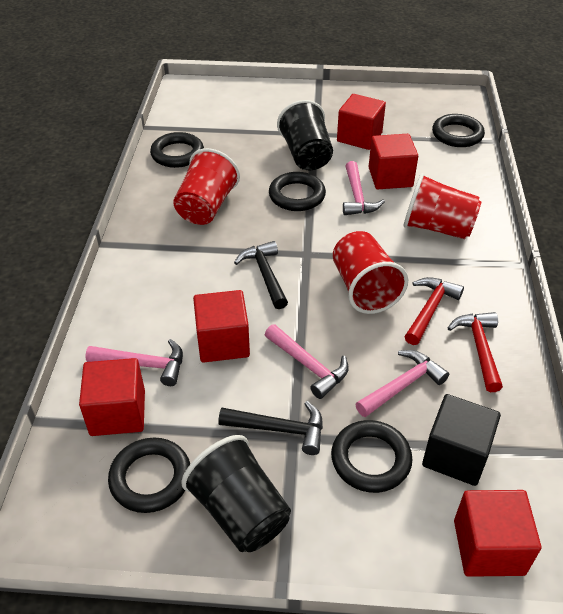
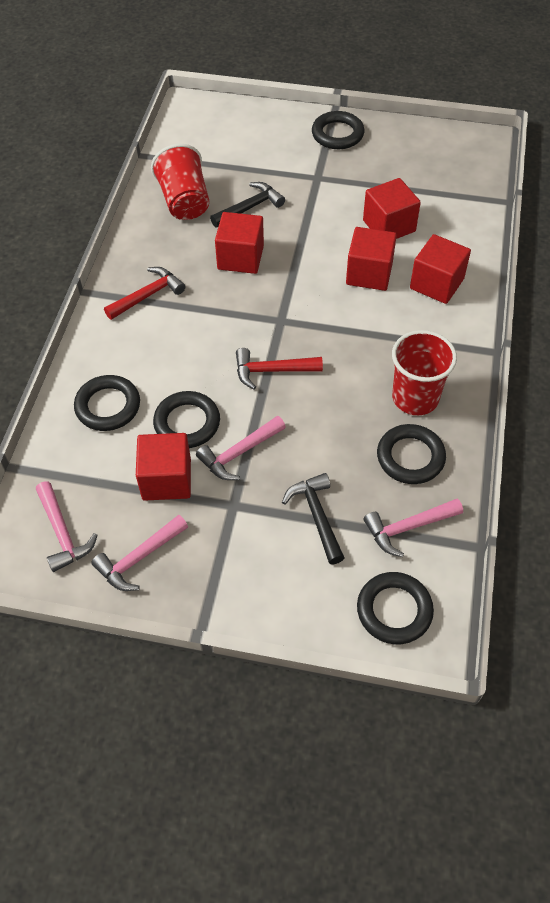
black cube: [422,394,501,486] = 1 -> none = 0
black cup: [181,435,291,552] [277,100,333,170] = 2 -> none = 0
red cup: [173,148,240,225] [333,231,408,314] [404,173,482,239] = 3 -> [151,144,210,220] [392,330,457,415] = 2

